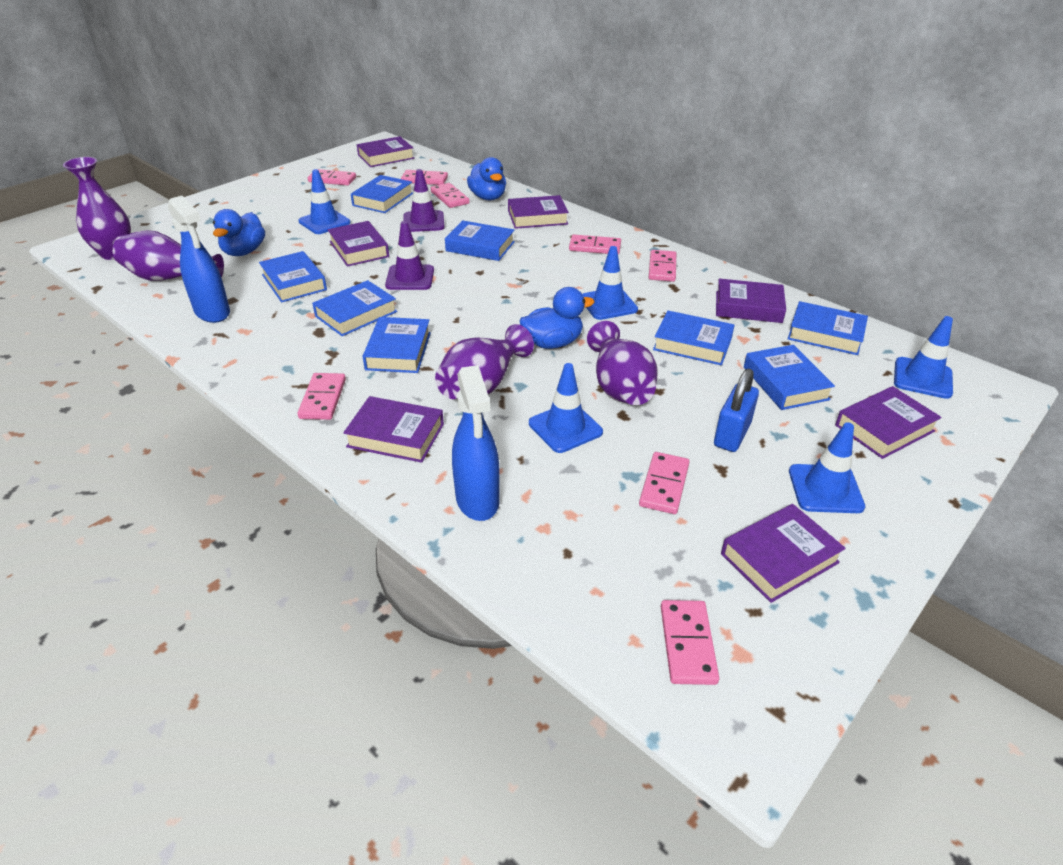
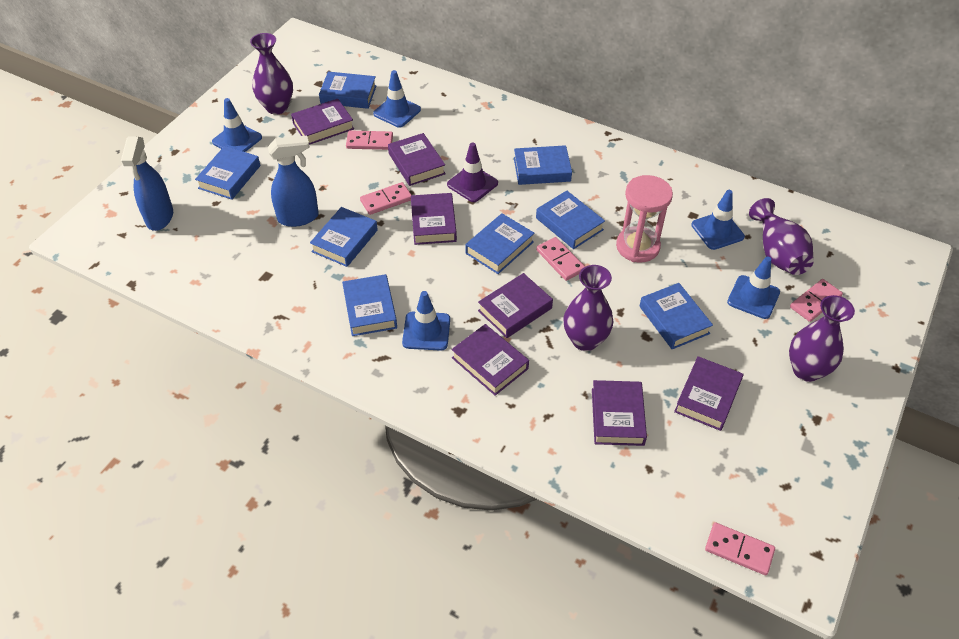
blue duck: [213,209,265,256] [467,157,506,200] [520,287,595,349] = 3 -> none = 0
blue padlock: [714,369,759,452] = 1 -> none = 0
pink domino: [297,373,346,420] [308,169,356,186] [401,170,448,185] [431,183,470,208] [569,235,621,254] [639,452,690,514] [649,250,676,282] [661,600,719,685] = 8 -> [346,131,393,150] [360,182,411,215] [536,237,585,281] [705,522,775,575] [790,279,843,322] = 5
pink hourglass: none = 0 -> [616,175,673,263] = 1
purple traffic cone: [385,221,434,290] [404,169,445,232] = 2 -> [447,142,498,202] = 1

